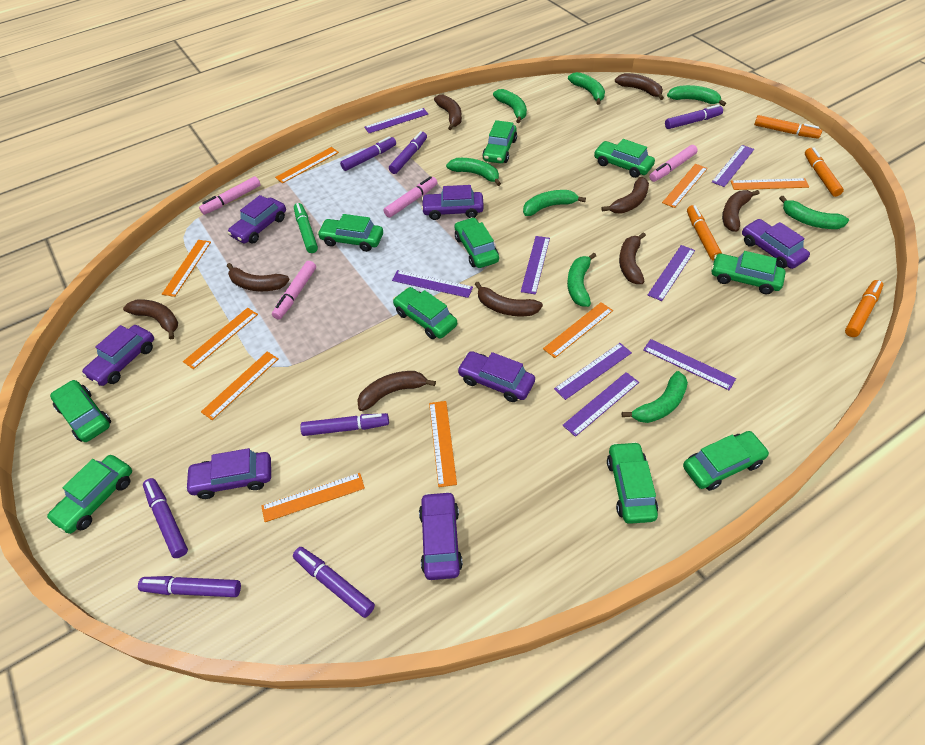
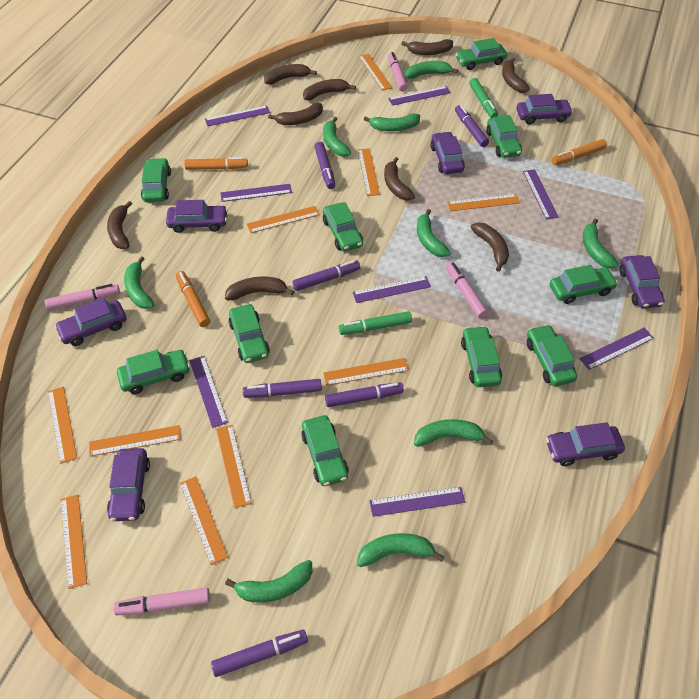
green banana: [446,158,501,186] [493,89,527,123] [523,190,586,216] [567,253,596,307] [568,72,605,105] [622,371,688,423] [667,85,726,106] [779,196,849,229] = 8 -> [124,256,154,309] [225,560,312,603] [323,117,351,157] [357,533,444,567] [364,113,420,131] [405,61,458,79] [414,419,493,447] [417,209,450,257] [583,218,618,268] = 9
green marker: [294,203,318,253] = 1 -> [339,311,412,335] [469,78,498,118] = 2
orange marker: [687,205,722,260] [754,115,822,139] [805,148,844,197] [845,280,883,337] = 4 -> [176,271,210,327] [184,157,248,170] [551,139,607,165] = 3
orange ruler: [162,240,211,297] [183,308,258,369] [201,352,278,420] [261,473,365,522] [275,147,339,184] [429,401,457,487] [543,302,613,358] [662,164,708,208] [731,178,809,190] = 9 -> [48,387,77,464] [61,495,87,589] [89,425,181,456] [180,476,228,565] [216,425,252,508] [247,206,320,233] [323,358,409,386] [358,148,380,196] [359,54,392,91] [447,194,520,211] = 10
purple marker: [138,576,241,597] [143,478,188,558] [293,547,375,618] [300,413,389,436] [340,136,396,171] [389,131,427,174] [665,105,723,129] = 7 -> [211,630,308,677] [243,379,322,398] [293,260,360,291] [314,142,335,189] [325,382,404,407] [455,105,489,147] = 6

